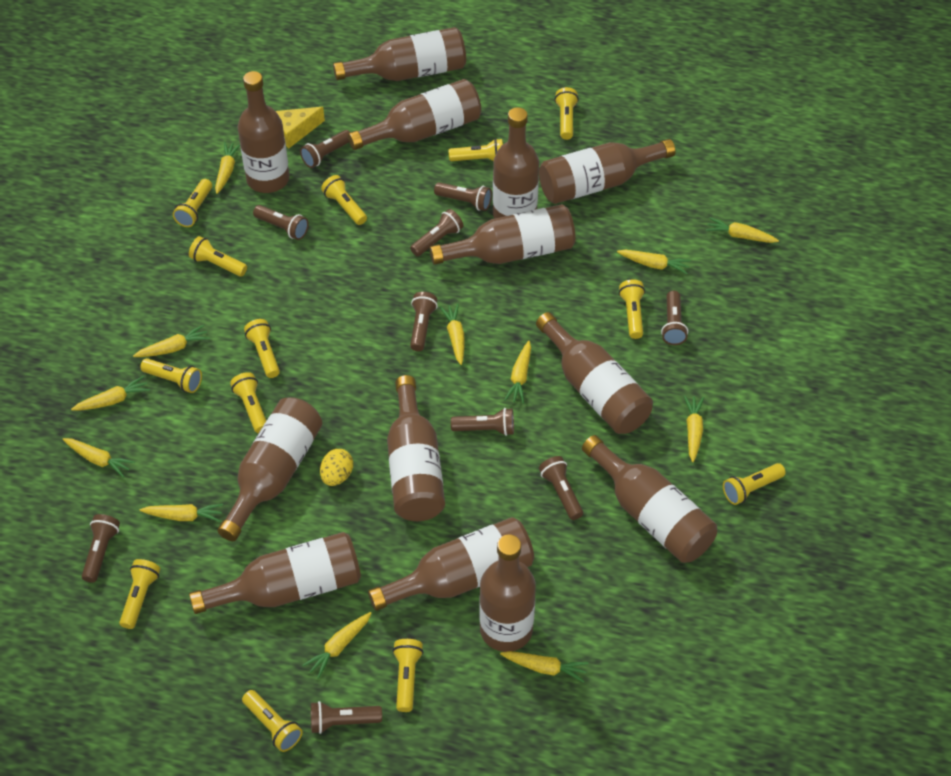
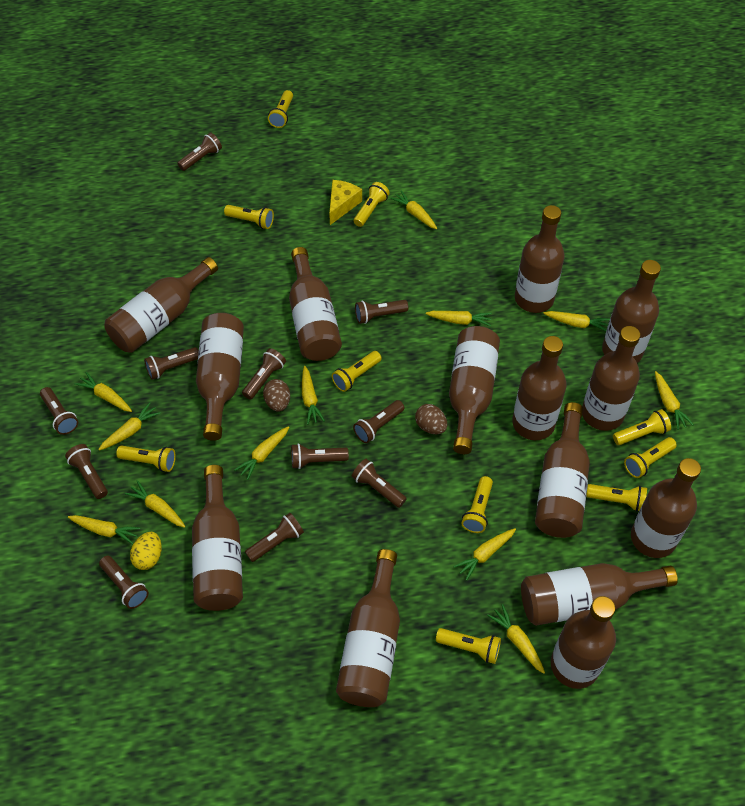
brown bottle: [189,532,361,614] [217,397,322,541] [238,71,290,193] [333,27,466,81] [348,79,481,150] [368,517,534,611] [387,375,445,521] [429,204,576,265] [479,534,536,652] [493,107,539,219] [536,312,653,434] [539,139,675,204] [582,435,717,563] = 13 -> [104,257,218,353] [192,465,243,611] [196,313,244,441] [289,247,342,361] [336,549,400,707] [449,326,500,454] [512,336,567,440] [515,205,565,313] [521,563,678,626] [535,402,590,538] [551,596,616,689] [582,326,640,431] [602,260,661,363] [631,458,701,558] = 14
brown egg: none = 0 -> [263,379,290,412] [415,404,447,434] = 2
brown flashlight: [82,514,120,583] [253,205,309,240] [300,130,350,168] [311,701,382,734] [410,209,464,256] [410,292,438,351] [434,182,492,211] [451,408,514,436] [539,456,583,520] [661,291,688,345] = 10 -> [40,387,78,435] [65,444,108,499] [99,555,149,609] [144,347,199,380] [177,133,222,171] [242,348,286,400] [245,513,304,562] [291,444,349,469] [352,459,407,508] [353,400,405,443] [355,300,408,324] = 11
yellow flashlight: [119,559,160,629] [140,358,202,393] [173,179,212,227] [189,236,247,276] [230,372,266,433] [242,690,303,752] [244,319,280,378] [321,175,367,225] [393,639,423,712] [449,138,503,161] [555,87,579,140] [619,279,645,339] [723,463,786,505] = 13 -> [116,446,176,472] [224,205,274,229] [268,90,293,128] [332,351,382,392] [354,182,390,227] [436,628,501,664] [461,476,493,533] [586,484,647,512] [613,409,671,445] [624,437,677,478] = 10

